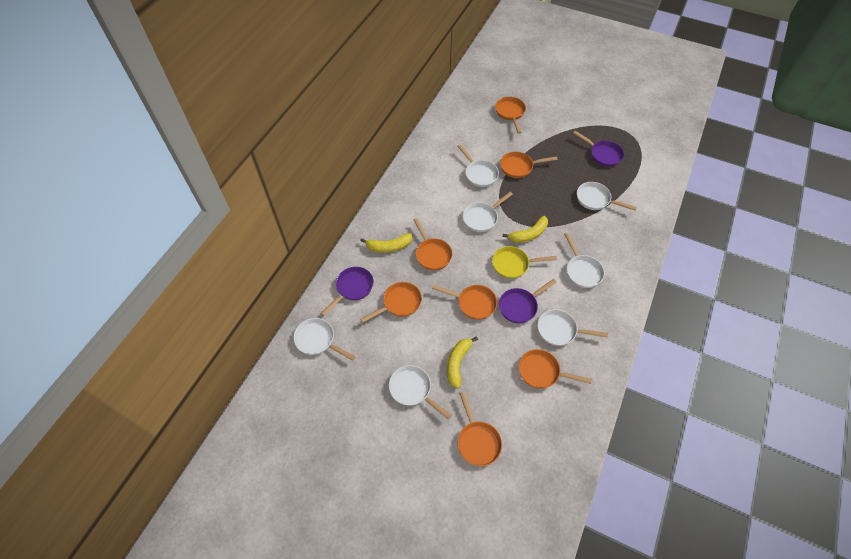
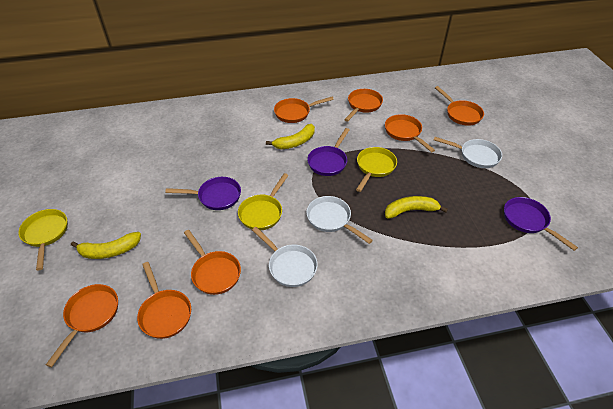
white pan: [293,318,356,361] [389,365,452,419] [457,144,499,187] [463,192,513,232] [538,309,608,346] [564,233,605,288] [577,182,637,210] = 7 -> [252,227,318,287] [306,196,373,244] [434,137,502,168] = 3
yellow pan: [492,246,557,279] = 1 -> [18,209,68,270] [238,173,289,230] [356,147,397,192] = 3

